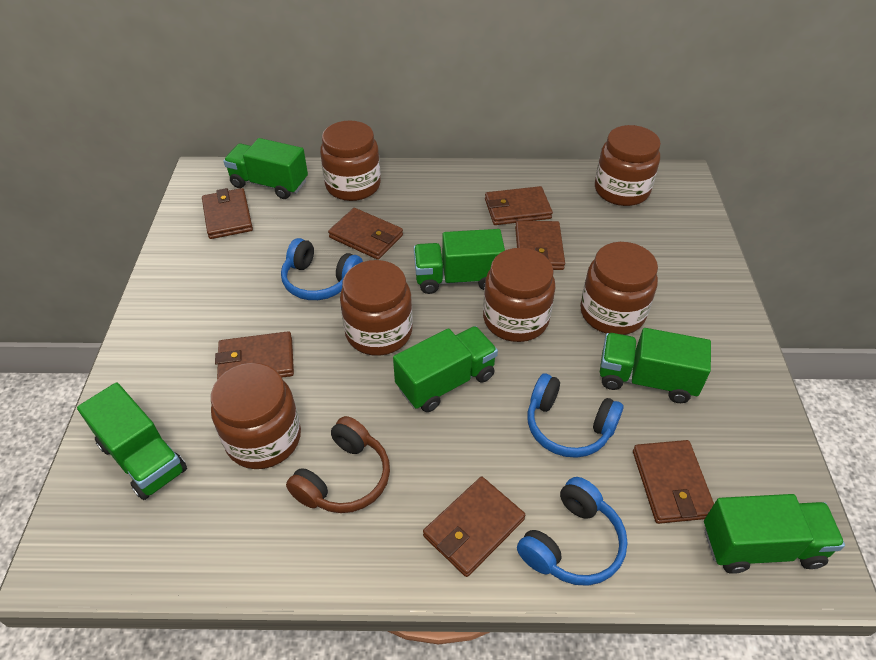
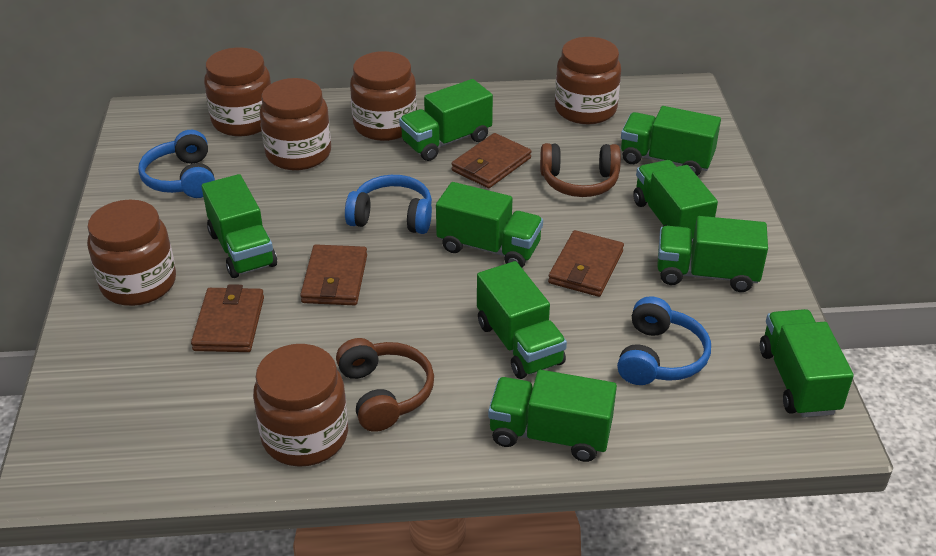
brown headphones: [286,416,390,513] = 1 -> [336,338,434,432] [540,143,621,197] = 2
brown wallet: [202,188,253,239] [215,331,294,380] [328,208,403,260] [423,477,525,577] [485,186,553,225] [515,221,565,270] [633,440,714,524] = 7 -> [191,284,264,352] [300,245,367,305] [452,133,532,188] [548,230,624,297] = 4
green truck: [77,382,187,500] [224,138,308,199] [393,326,498,412] [414,229,505,294] [600,328,711,403] [704,494,845,574] = 6 -> [202,174,277,278] [399,79,493,161] [436,182,543,268] [477,261,567,379] [488,370,617,462] [621,106,721,176] [633,160,718,243] [657,216,768,292] [760,309,854,417] = 9

